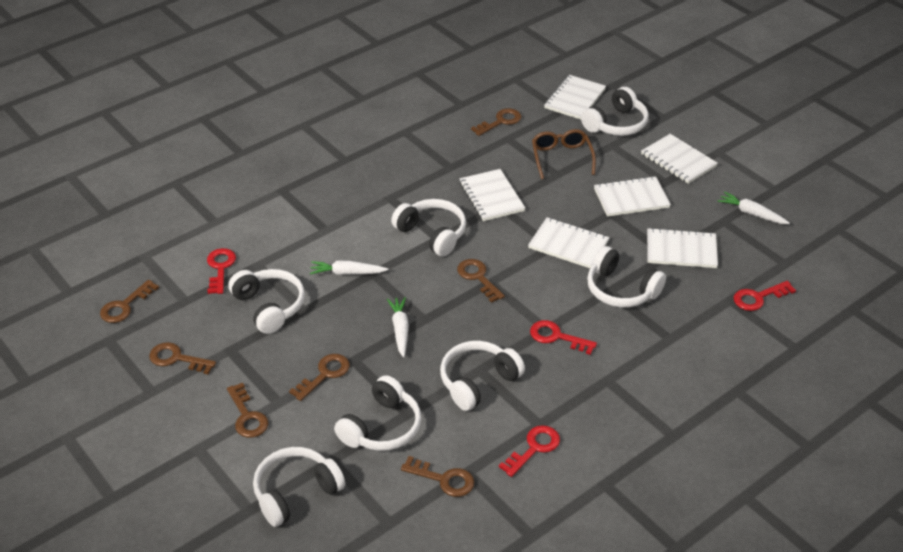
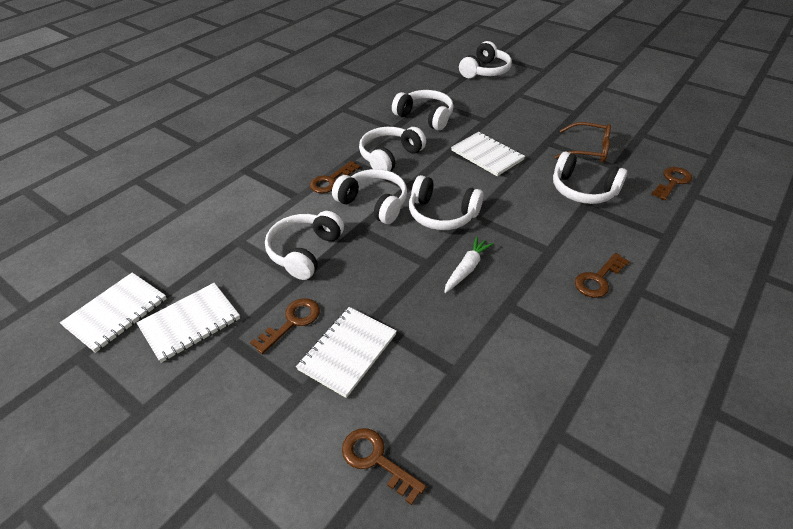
brown key: [100,280,159,323] [149,342,216,374] [227,383,268,438] [289,354,350,401] [401,456,474,497] [457,259,505,303] [471,108,521,136] = 7 -> [250,298,320,354] [310,161,361,193] [342,428,426,505] [575,253,630,298] [651,167,692,200] = 5
red key: [207,248,236,294] [499,425,560,477] [530,320,597,355] [733,281,796,311] = 4 -> none = 0
white carrot: [310,261,388,275] [387,297,409,357] [718,192,790,224] = 3 -> [444,236,494,293] = 1
white notebook: [459,169,525,221] [528,217,609,268] [544,75,606,120] [594,176,671,217] [641,134,718,184] [647,228,718,268] = 6 -> [60,272,167,353] [137,283,240,363] [296,307,397,398] [451,132,525,176] = 4

